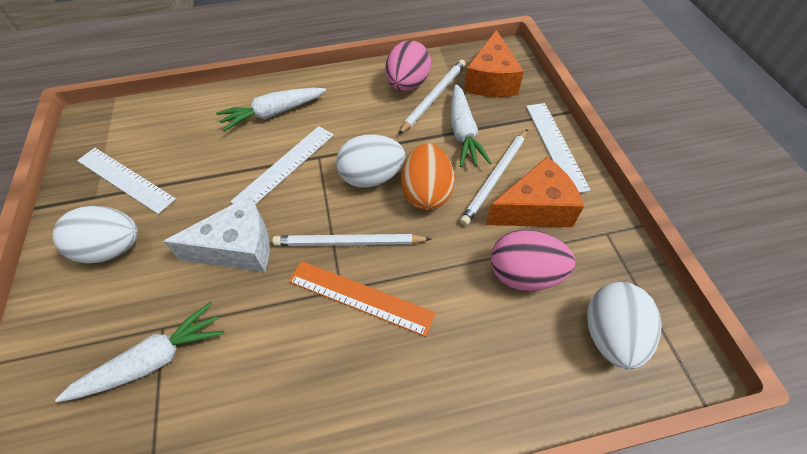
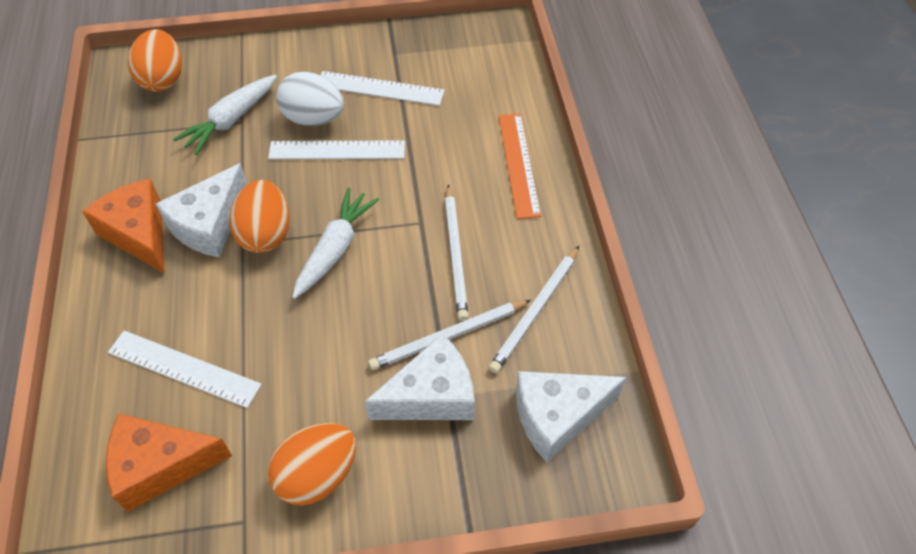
orange egg: [401,143,455,210] = 1 -> [128,29,182,92] [229,180,290,253] [268,423,356,505] = 3
pink egg: [385,40,431,91] [490,230,575,291] = 2 -> none = 0
white carrot: [55,302,224,402] [216,88,326,132] [451,84,491,167] = 3 -> [173,75,277,155] [293,188,379,299] = 2
white cheese: [163,196,270,272] = 1 -> [156,163,247,258] [365,333,475,420] [516,371,626,462] = 3
white egg: [52,206,138,264] [336,134,405,188] [587,282,662,370] = 3 -> [276,72,344,126] = 1

